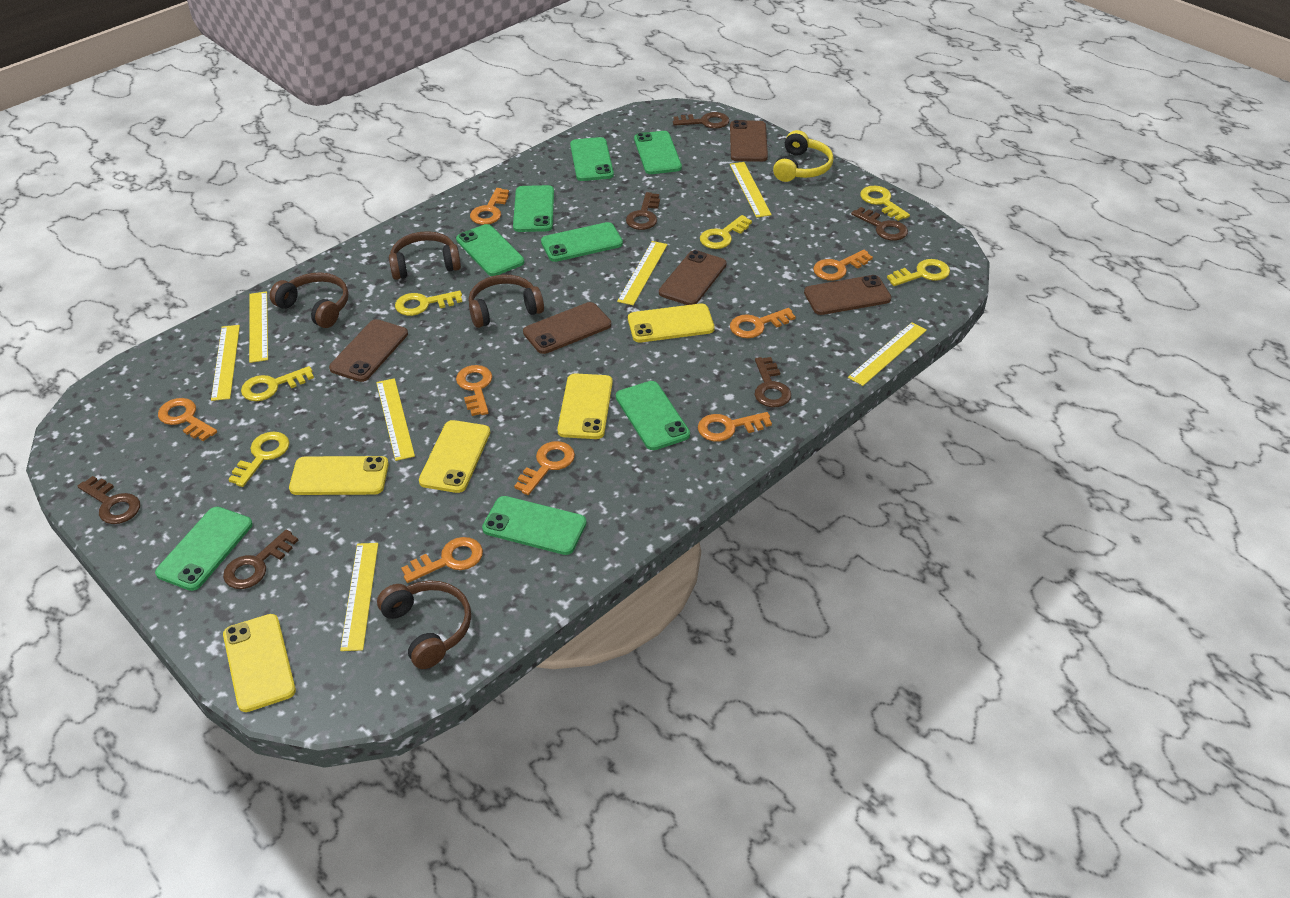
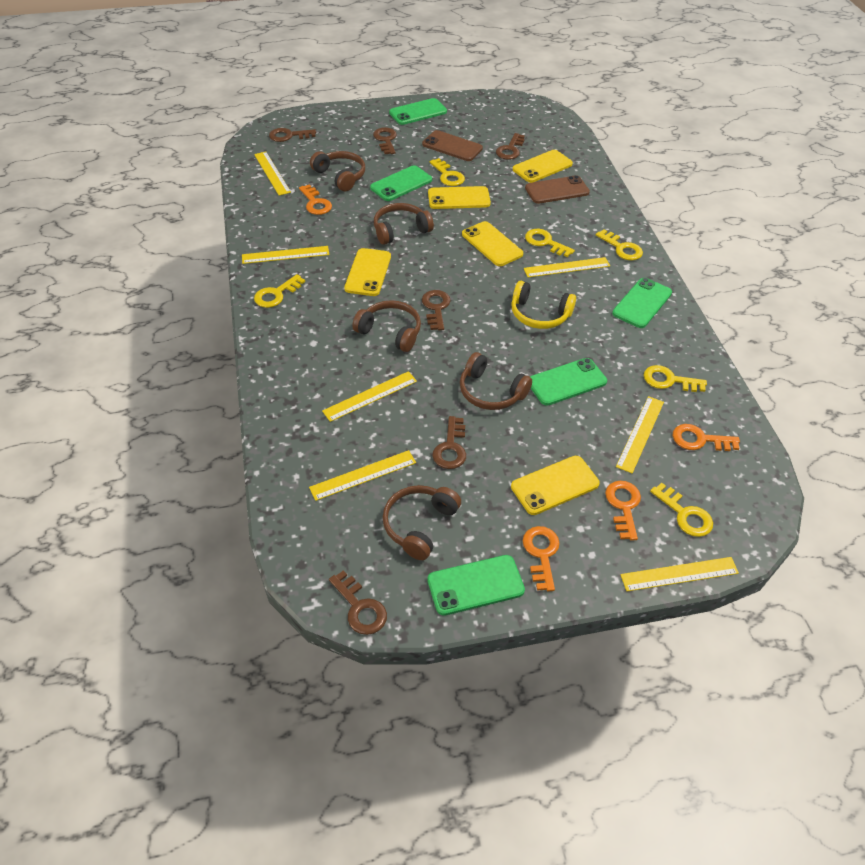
brown headphones: [270,272,349,328] [377,580,471,669] [389,231,461,280] [469,275,544,328] = 4 -> [310,151,365,191] [352,300,421,352] [374,203,434,245] [383,485,461,560] [460,352,532,410] = 5
brown phone: [329,319,408,382] [523,302,611,354] [659,250,727,305] [730,120,768,162] [804,275,891,315] = 5 -> [422,130,483,161] [525,175,590,204] = 2
green phone: [155,507,253,591] [456,224,524,276] [482,496,587,555] [513,185,554,232] [541,222,623,262] [570,137,614,181] [616,381,690,450] [634,131,682,174] = 8 -> [370,165,432,201] [389,98,447,125] [427,555,525,616] [530,358,607,406] [612,278,672,328] = 5
orange key: [158,398,217,441] [401,537,483,583] [456,365,492,416] [470,188,509,225] [514,441,575,495] [698,412,772,442] [730,308,796,338] [813,250,873,281] = 8 -> [299,184,332,215] [523,526,560,591] [605,481,641,540] [673,424,740,451] = 4

